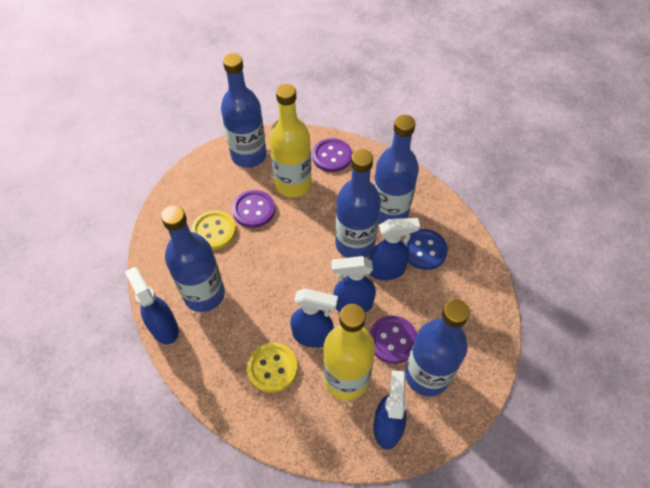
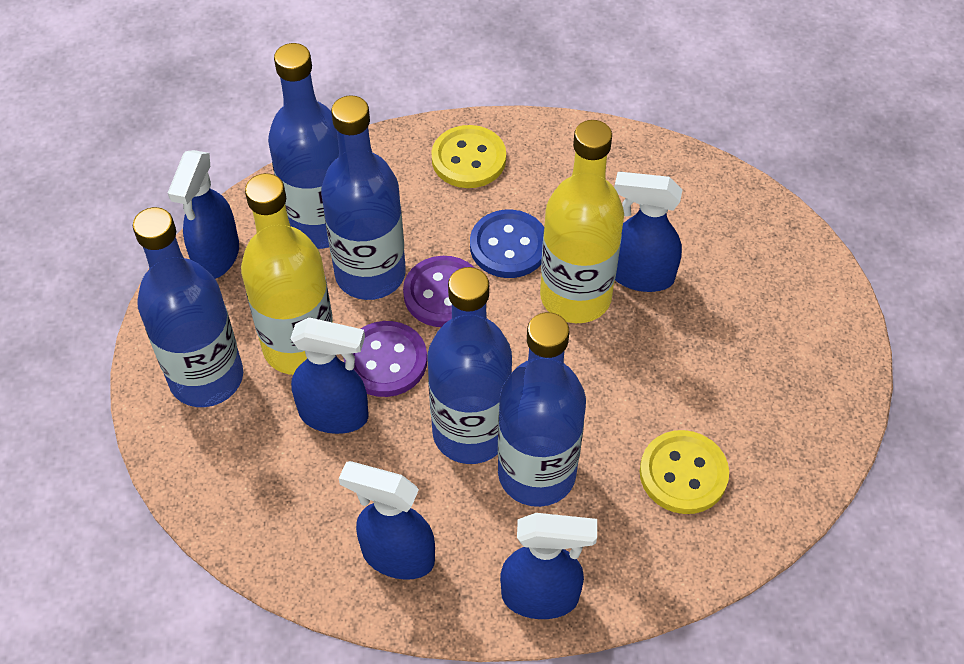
purple button: [232,190,275,228] [312,138,352,172] [369,316,417,364] = 3 -> [343,321,427,397] [403,256,475,327] = 2

